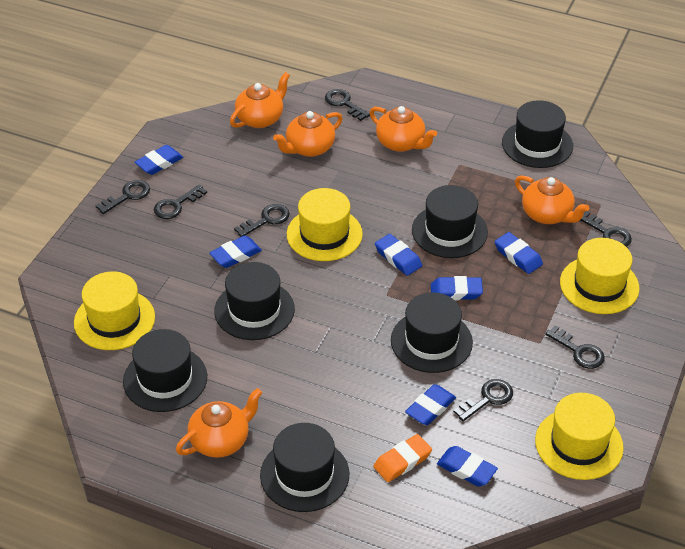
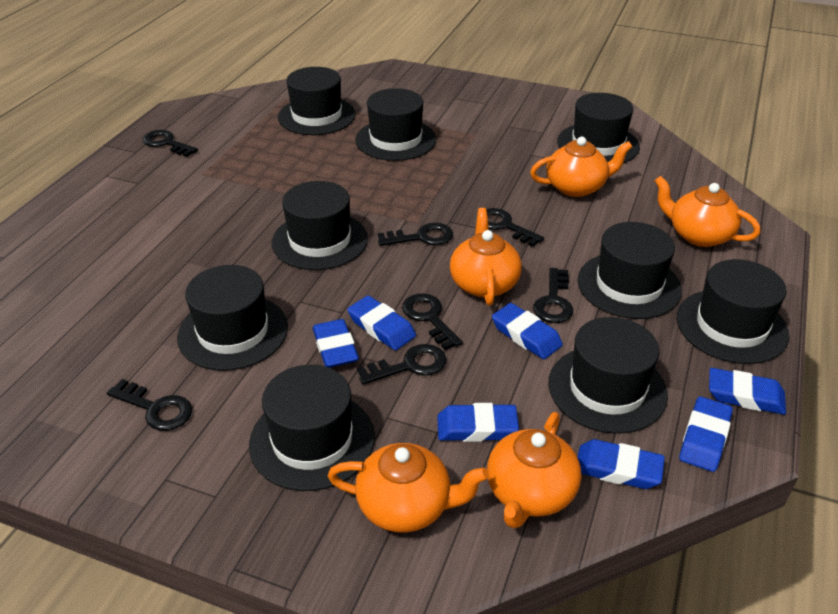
black hat: [123,329,207,412] [214,262,295,340] [260,423,349,512] [391,293,473,373] [412,185,488,258] [502,100,573,168] = 6 -> [177,265,288,371] [249,365,375,491] [272,181,368,270] [278,67,356,135] [355,88,436,161] [548,317,668,434] [557,93,640,163] [578,222,682,319] [677,259,790,364] = 9
orange eraser: [373,434,432,482] = 1 -> none = 0
yellow hat: [74,271,155,350] [287,188,363,261] [535,393,624,480] [560,238,640,314] = 4 -> none = 0

